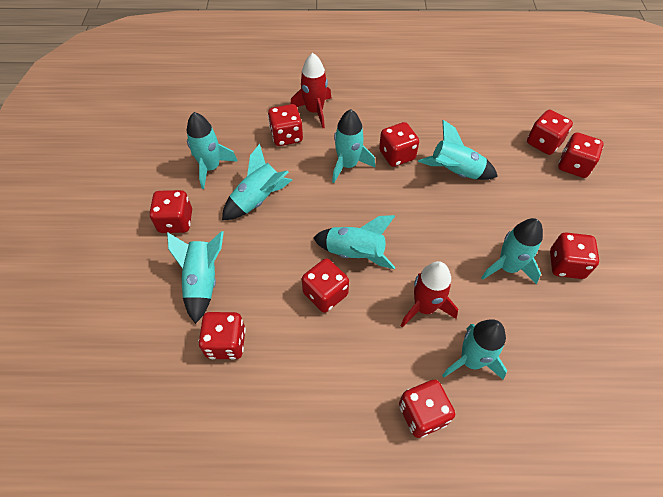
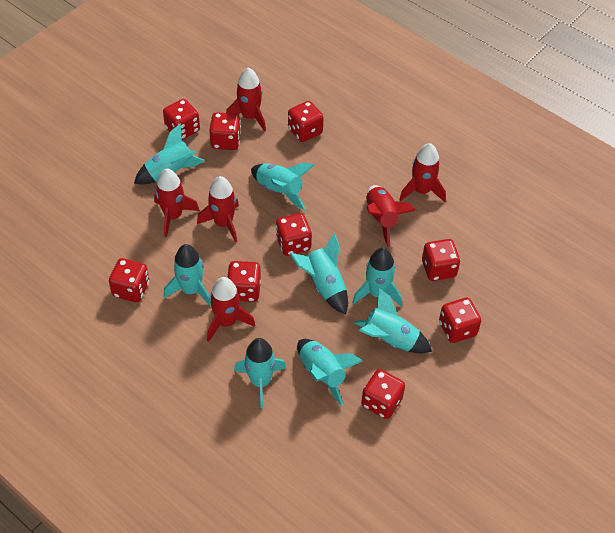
red rocket: [290,53,331,128] [400,261,458,327] = 2 -> [154,169,200,237] [197,176,239,243] [207,277,255,342] [226,67,266,132] [366,185,416,247] [399,143,446,202] = 6

